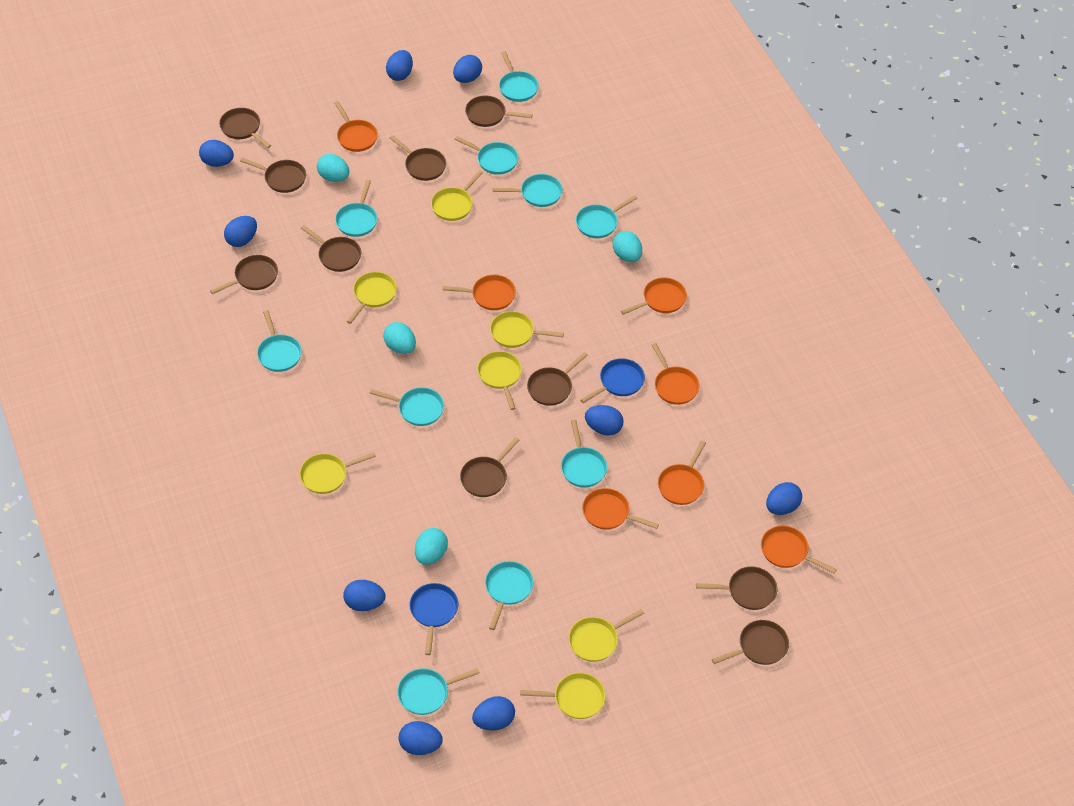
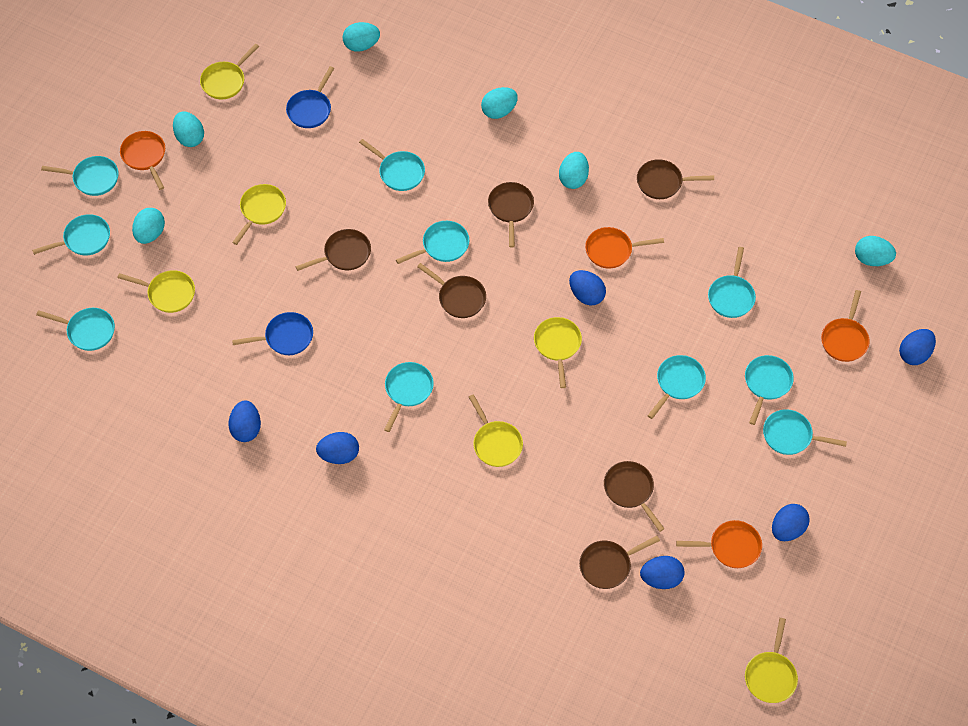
blue egg: [199,140,234,167] [224,216,257,247] [343,580,385,611] [386,50,413,81] [399,721,443,755] [453,55,482,83] [472,696,515,731] [585,405,624,436] [766,482,802,515] = 9 -> [228,400,261,442] [316,432,359,464] [569,270,606,305] [640,556,684,589] [772,504,810,541] [899,329,936,365] = 6
brown pan: [210,255,278,294] [219,108,271,148] [240,158,306,193] [301,225,361,272] [390,135,446,181] [460,437,519,497] [465,96,532,127] [527,352,588,406] [696,566,777,610] [712,620,789,665] = 10 -> [295,229,371,271] [417,263,486,318] [488,182,534,248] [579,536,660,589] [604,461,665,532] [637,159,714,199] = 6
orange pan: [334,101,378,152] [443,275,516,310] [582,488,659,530] [621,277,687,315] [652,343,700,405] [658,440,706,505] [761,526,837,573] = 7 -> [120,131,165,190] [585,227,664,268] [676,520,762,568] [821,290,870,362] = 4
turquoise egg: [317,154,349,182] [383,322,416,354] [415,528,448,565] [613,231,642,262] = 4 -> [132,208,165,244] [173,111,204,147] [343,22,380,52] [481,87,518,119] [559,152,589,189] [855,236,896,266] = 6
yellow pan: [300,452,376,494] [347,272,397,324] [431,170,483,221] [477,351,522,410] [490,311,564,348] [520,672,606,719] [568,609,644,662] = 7 -> [117,270,195,313] [200,44,259,99] [232,184,286,245] [469,394,523,467] [534,317,582,388] [745,618,798,703] = 6

